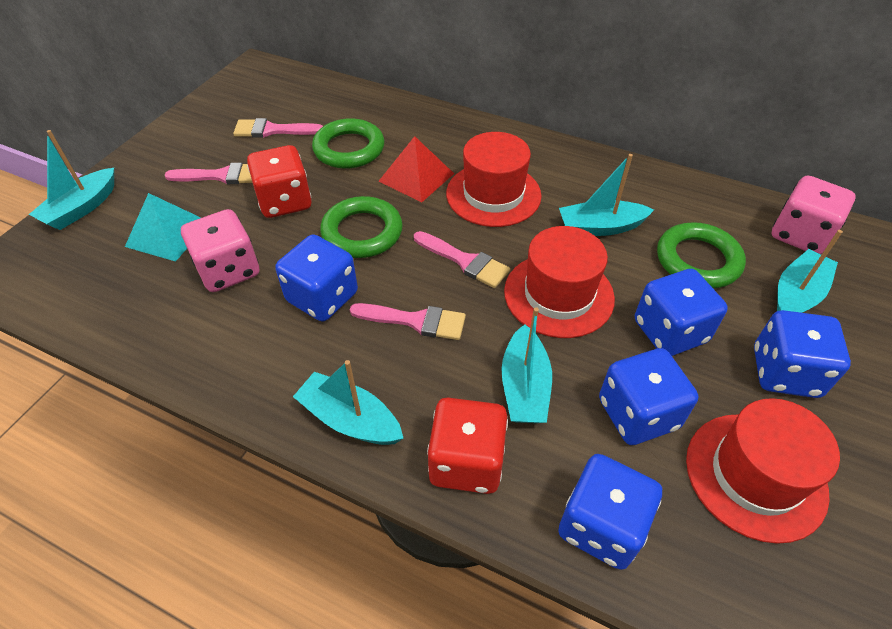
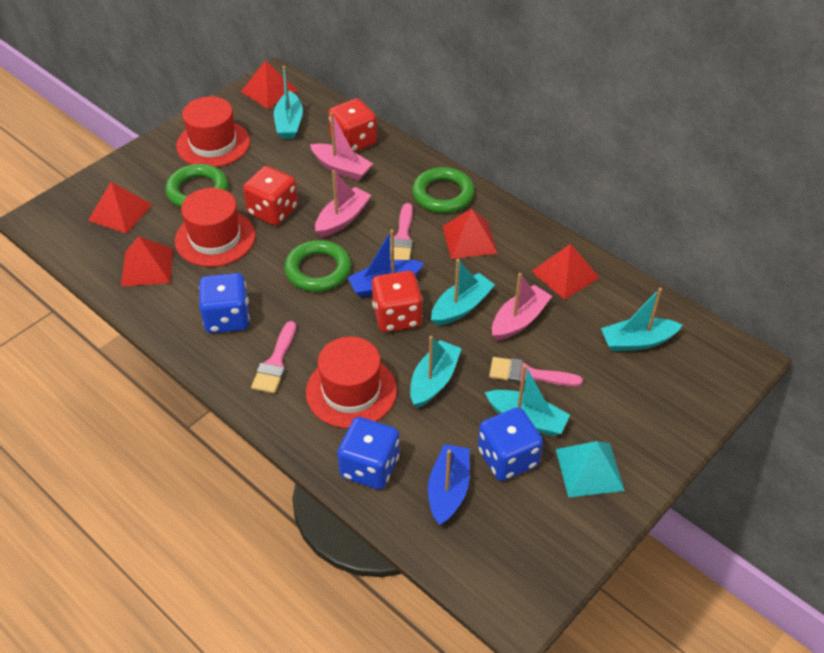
blue boat: none = 0 -> [347,229,424,298] [428,444,470,526] = 2
blue dice: [275,234,358,322] [558,454,662,570] [599,348,698,445] [635,269,728,356] [754,310,851,398] = 5 -> [199,273,250,333] [337,417,399,490] [478,407,543,481] = 3
pink boat: none = 0 -> [310,112,373,181] [315,170,371,238] [492,273,552,341] = 3
pink brush: [165,163,252,185] [233,118,323,138] [350,303,466,340] [414,231,510,288] = 4 -> [251,321,296,394] [390,203,413,261] [489,357,583,387] = 3
pink dice: [181,209,259,292] [772,176,856,254] = 2 -> none = 0
red dice: [247,145,312,218] [427,398,508,494] = 2 -> [243,166,298,226] [328,98,377,152] [372,271,423,332] = 3
red pyramid: [379,136,454,203] = 1 -> [88,182,152,234] [121,236,173,286] [241,60,298,109] [442,209,498,259] [531,244,600,300] = 5

